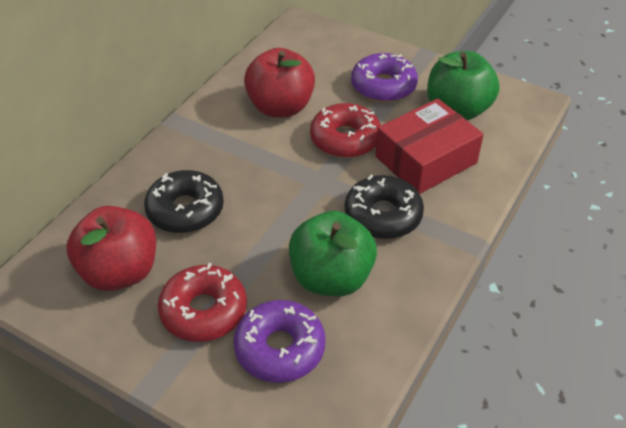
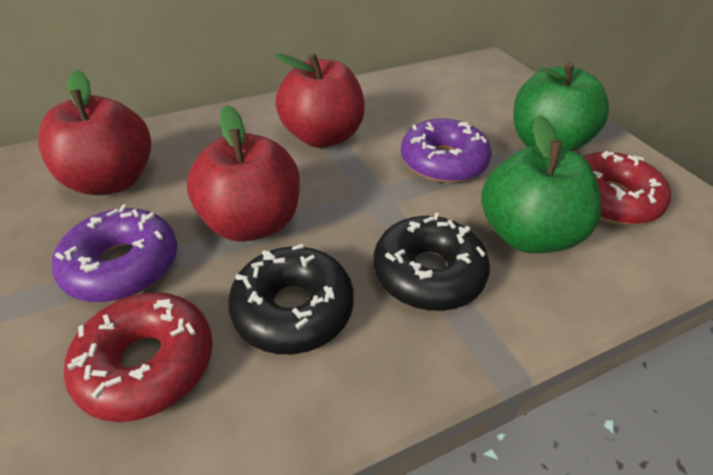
red apple: [67,206,156,291] [244,48,315,118] = 2 -> [38,70,152,195] [187,105,300,242] [275,53,365,148] = 3
red box: [375,98,484,194] = 1 -> none = 0

